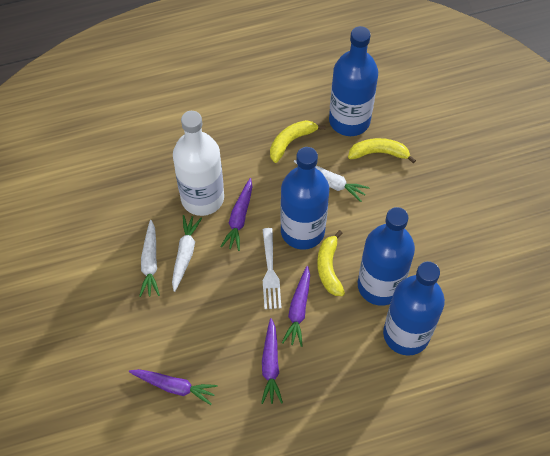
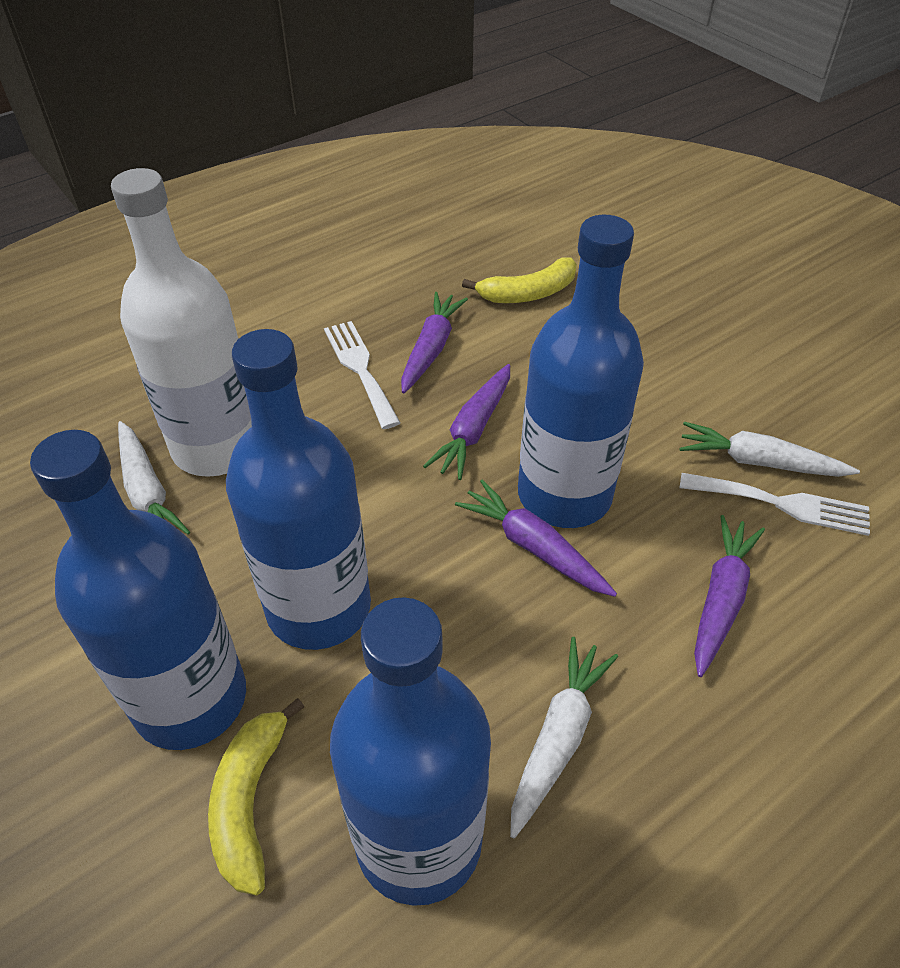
white fork: [263,228,281,309] = 1 -> [324,321,400,429] [679,473,870,536] = 2
yellow banana: [270,120,326,163] [317,230,345,296] [348,138,416,164] = 3 -> [208,698,304,896] [462,257,577,303] = 2

